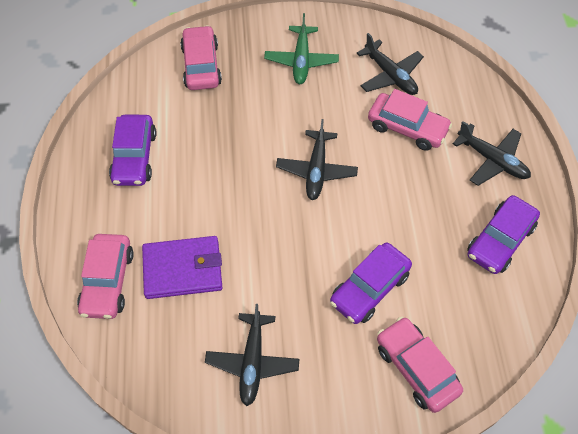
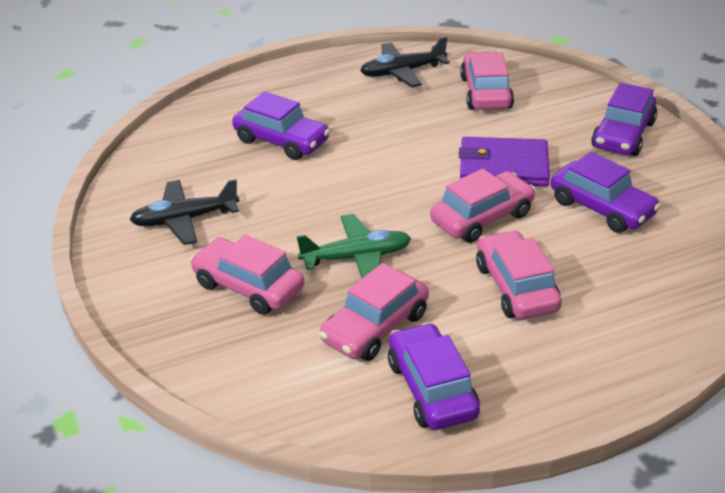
black plane: [205,304,299,406] [276,119,358,200] [357,33,424,95] [453,121,531,186] = 4 -> [130,179,239,245] [360,36,450,87] = 2
pink car: [77,234,134,319] [180,25,222,90] [368,89,452,151] [377,317,463,413] = 4 -> [190,235,304,315] [319,263,429,361] [430,169,536,243] [460,52,514,110] [476,230,562,319] = 5
purple car: [109,115,156,186] [330,243,412,324] [467,195,540,274] = 3 -> [232,91,330,160] [388,323,480,430] [551,152,661,233] [591,83,657,156] = 4

